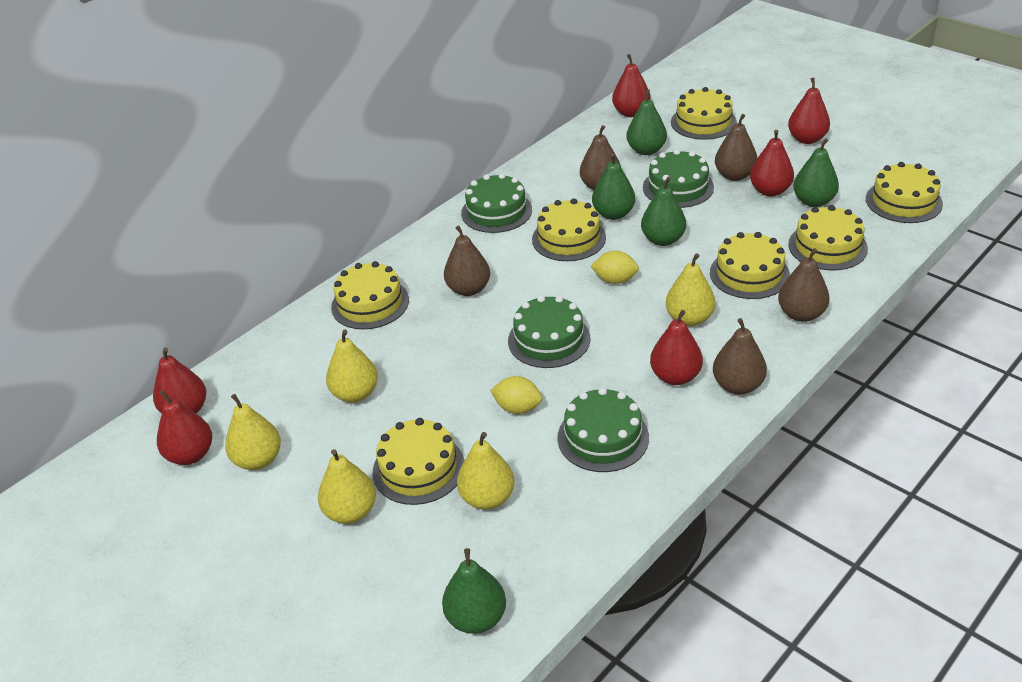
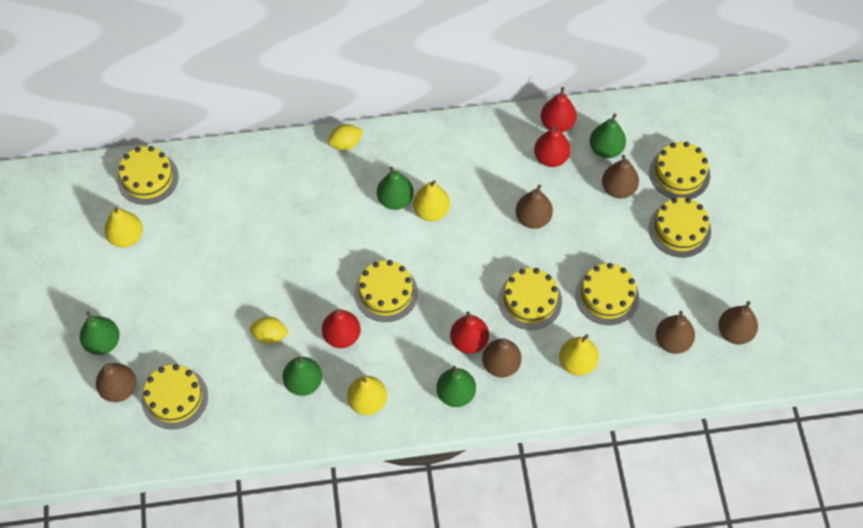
brown pear: [444,226,490,296] [580,125,621,190] [713,318,767,395] [715,114,757,181] [778,248,830,322] = 5 -> [96,363,136,402] [482,339,522,378] [516,185,553,229] [602,155,639,199] [656,311,695,354] [718,301,758,344] = 6
green cake: [461,173,532,233] [508,295,590,368] [557,387,649,472] [643,149,714,208] = 4 -> none = 0
red pear: [153,347,206,414] [157,390,212,465] [612,54,651,117] [650,310,703,385] [750,130,794,196] [788,77,830,144] = 6 -> [322,309,361,348] [450,311,489,354] [534,126,571,167] [541,87,577,132] = 4
yellow pear: [225,394,281,470] [318,449,376,524] [326,330,378,403] [457,432,514,509] [666,253,715,326] = 5 -> [104,207,143,248] [347,376,387,415] [413,180,450,221] [559,334,599,376] = 4

